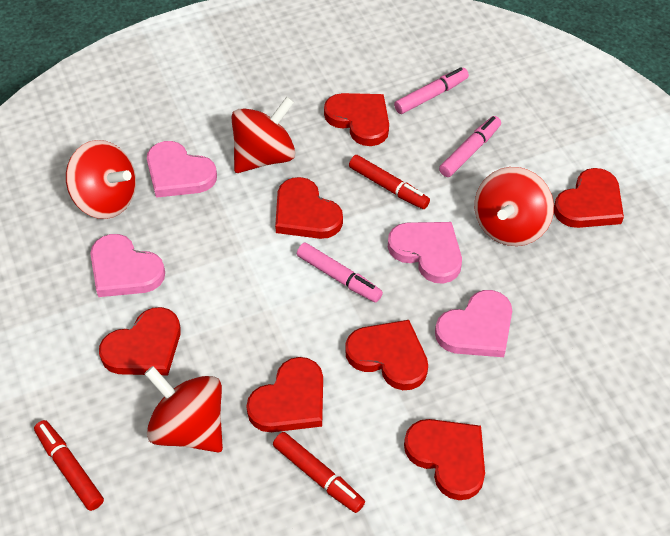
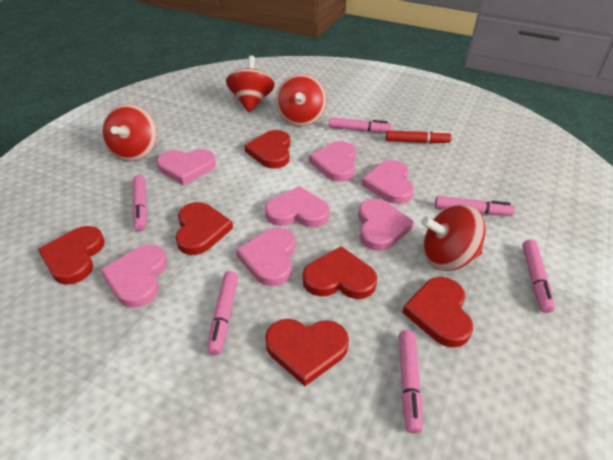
pink heart: [90,234,165,297] [147,141,217,198] [388,222,462,284] [435,290,512,357] = 4 -> [100,245,167,308] [157,149,216,185] [236,228,295,286] [265,186,330,227] [309,141,356,182] [358,199,414,251] [361,160,414,204] = 7
pink marker: [297,242,383,302] [394,67,469,114] [439,116,501,177] = 3 -> [132,175,147,231] [207,271,238,355] [329,117,392,133] [399,330,422,434] [435,196,515,216] [522,239,555,313] = 6
red heart: [99,307,181,375] [246,357,323,432] [275,177,343,239] [324,93,389,146] [345,320,428,390] [404,419,485,500] [554,168,624,228] = 7 -> [38,226,105,285] [176,202,233,255] [244,130,290,169] [265,319,349,386] [303,246,377,299] [402,277,473,348] = 6
red marker: [34,420,104,511] [273,432,365,513] [349,155,430,209] = 3 -> [386,131,451,143] = 1

